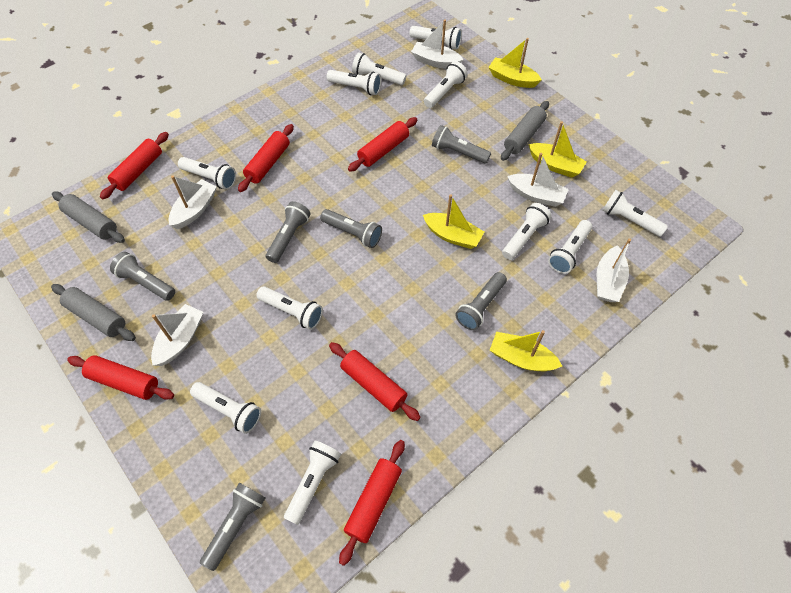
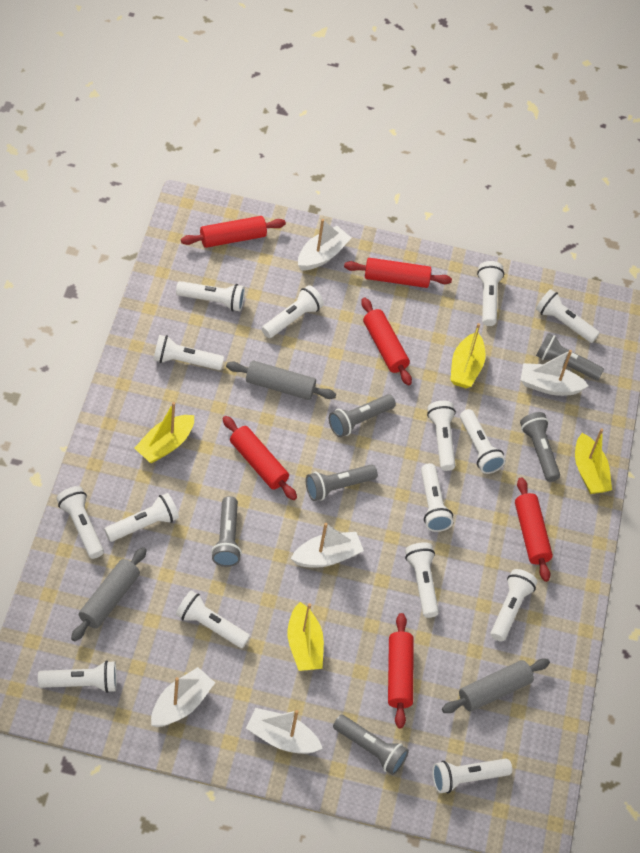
white flashlight: [178,157,236,190] [190,382,261,434] [256,286,323,330] [284,441,341,525] [326,70,381,95] [352,52,406,85] [409,26,462,50] [424,61,468,108] [502,203,552,260] [548,220,592,274] [603,190,668,237] = 11 -> [38,660,117,693] [56,486,104,559] [104,493,179,542] [153,335,224,370] [176,281,245,311] [176,590,250,648] [262,285,324,338] [405,542,439,618] [421,463,453,532] [427,401,456,471] [432,759,512,793] [460,409,506,474] [477,261,504,326] [491,569,537,642] [536,289,600,343] = 15

